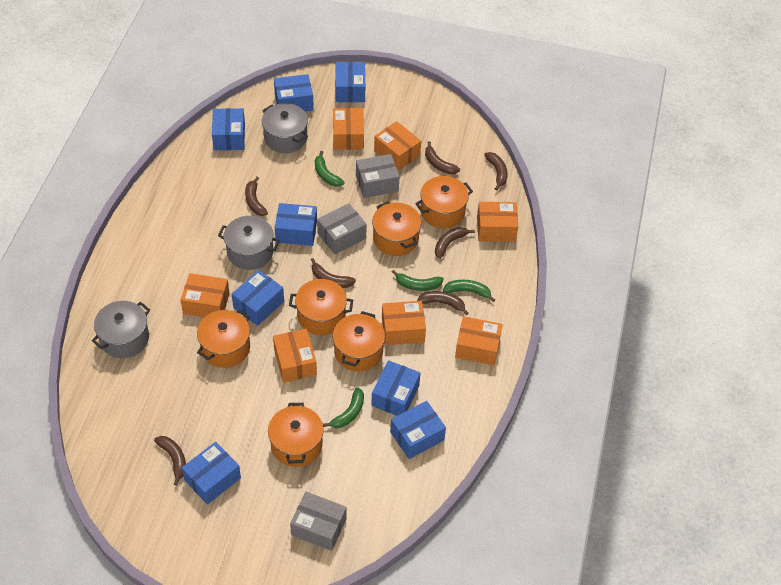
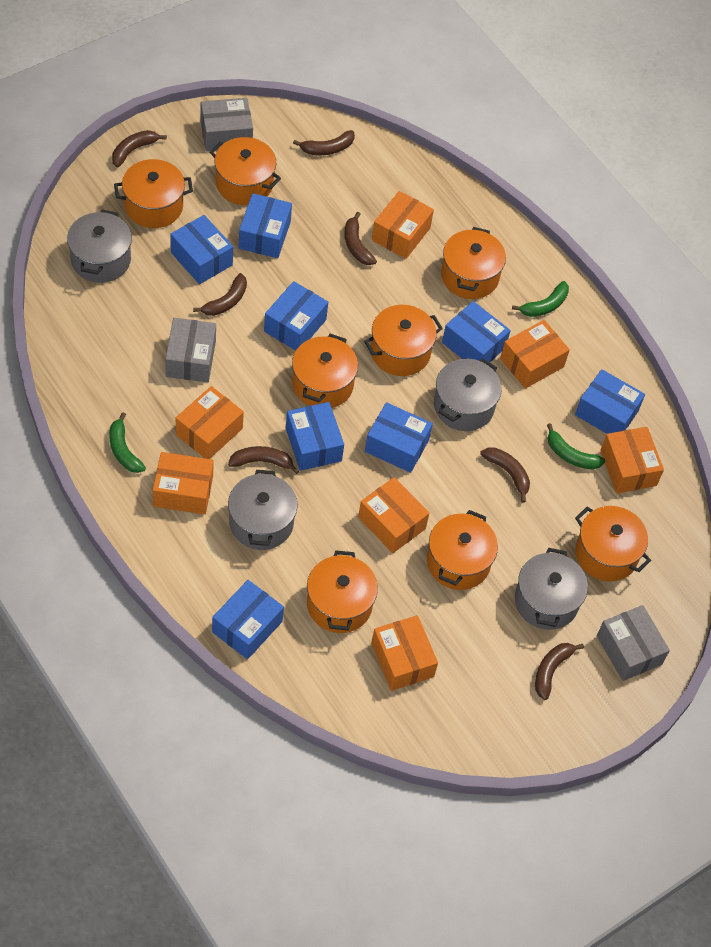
green banana: [315,151,345,187] [323,387,364,428] [392,270,444,291] [443,280,495,302] = 4 -> [109,412,146,473] [512,281,569,317] [547,423,605,470] = 3
grey pot: [92,301,150,358] [218,216,280,270] [262,103,308,153] = 3 -> [67,210,132,283] [228,470,297,550] [434,358,502,431] [515,548,588,630] = 4
orange pot: [197,310,250,368] [268,403,324,467] [289,279,353,335] [333,311,385,372] [372,201,421,256] [415,176,473,228] = 6 -> [114,159,193,228] [210,137,281,205] [292,334,358,408] [307,551,378,633] [364,305,443,376] [427,510,498,590] [441,227,506,299] [575,506,651,581] = 8

